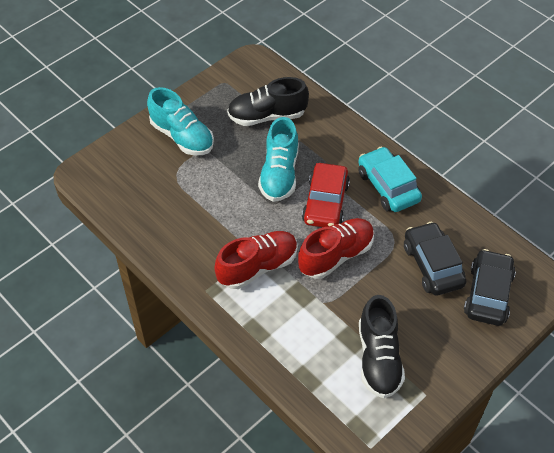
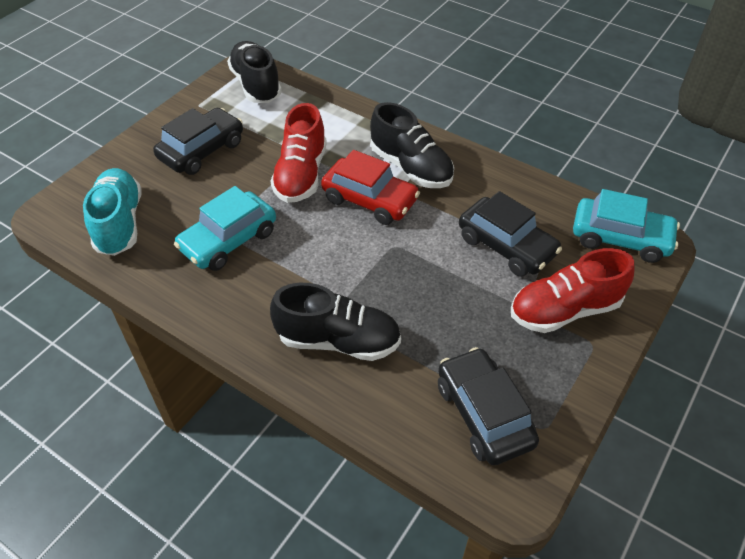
black car: [404,222,466,295] [464,249,516,326] = 2 -> [153,108,243,175] [438,347,539,465] [459,191,562,277] = 3
black shoe: [227,77,309,126] [359,295,405,398] = 2 -> [227,41,282,103] [270,283,401,361] [370,102,454,188] = 3
turquoise car: [358,146,422,212] = 1 -> [174,186,276,271] [573,189,680,263] = 2
turquoise shoe: [147,87,214,155] [258,117,298,202] = 2 -> [83,168,142,256] = 1

